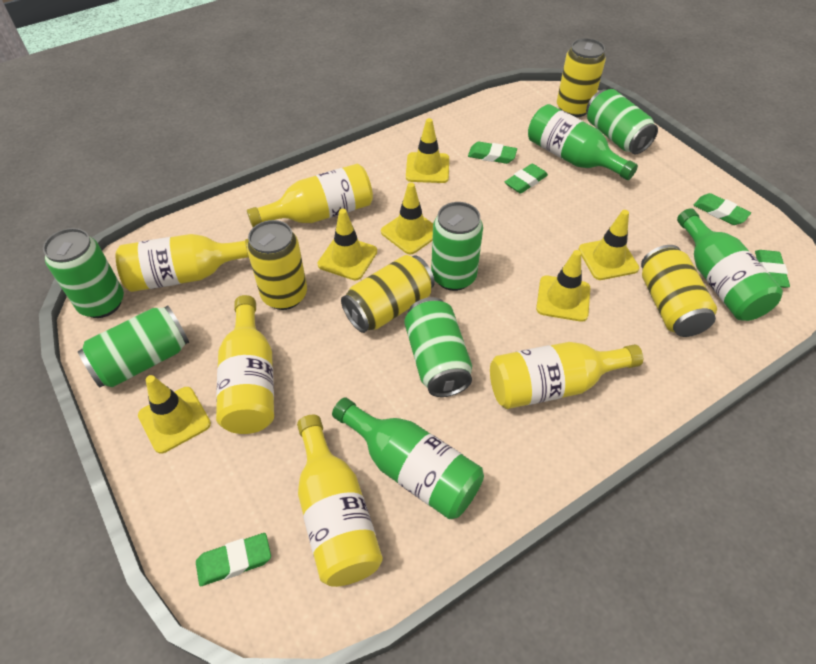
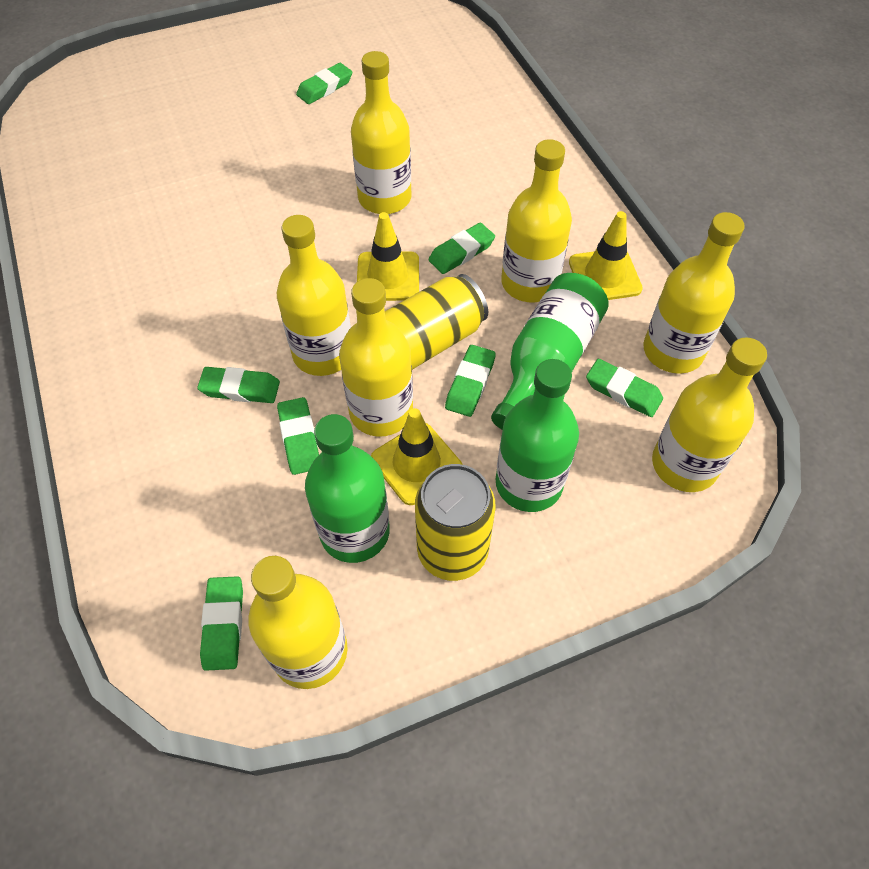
green can: [43,228,124,318] [78,305,189,387] [404,297,472,397] [431,202,483,291] [586,89,658,154] = 5 -> none = 0
green eraser: [196,533,271,586] [468,142,517,164] [505,164,548,194] [693,193,751,225] [755,250,790,288] = 5 -> [197,367,280,403] [200,576,243,671] [277,397,319,475] [296,63,352,104] [428,223,495,274] [445,345,496,417] [586,359,663,417] = 7
yellow bottle: [116,234,249,292] [216,295,274,434] [247,164,373,227] [297,415,383,587] [490,342,643,409] = 5 -> [248,556,348,689] [277,215,351,376] [339,278,413,437] [351,51,411,214] [501,139,572,302] [643,212,744,374] [652,338,767,492] = 7
yellow can: [247,220,307,310] [341,255,435,333] [557,38,606,117] [641,245,717,337] = 4 -> [385,274,488,370] [415,464,496,581] = 2
yellow traffic cone: [138,375,211,454] [318,209,377,280] [381,183,433,254] [406,118,449,183] [536,250,590,322] [578,210,639,280] = 6 -> [357,212,419,301] [371,408,463,505] [569,211,643,300] = 3

